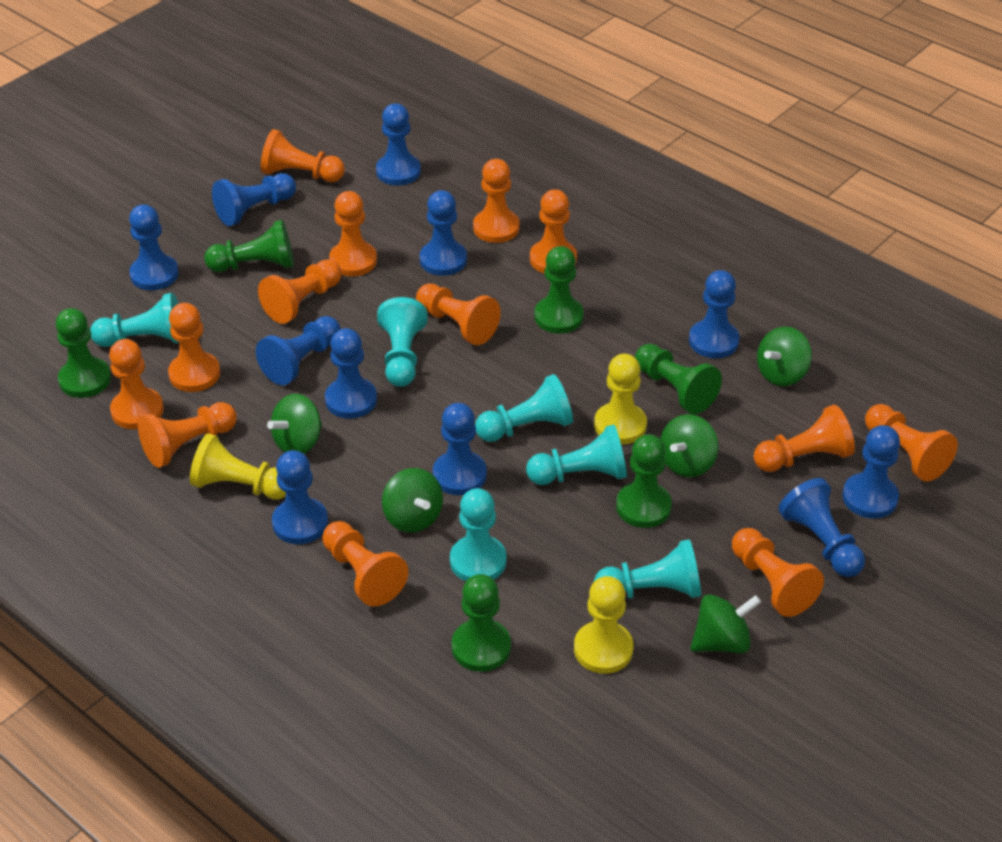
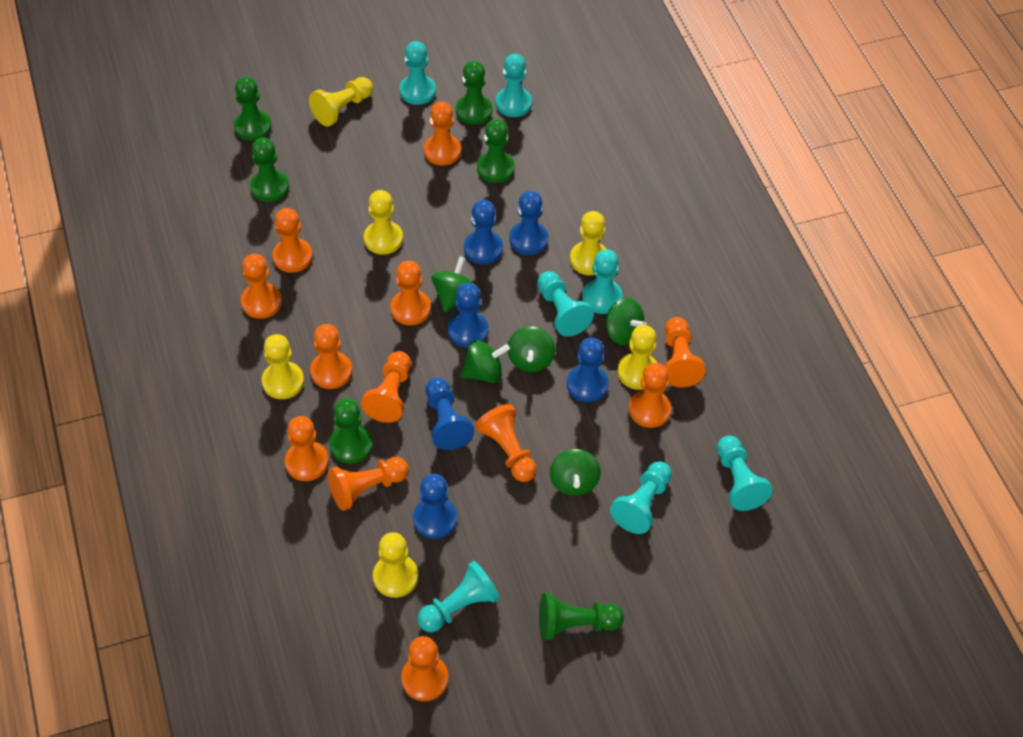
blue pawn: [129,204,179,290] [212,173,296,226] [256,316,341,385] [272,450,328,544] [325,328,377,418] [376,103,421,185] [420,190,467,276] [433,403,487,495] [689,270,740,358] [779,478,865,577] [843,425,900,518] = 11 -> [413,474,457,539] [425,377,474,450] [448,283,488,348] [464,200,503,264] [510,191,548,255] [567,338,608,402] = 6
orange pawn: [109,339,164,429] [138,402,237,468] [168,303,220,392] [258,259,342,324] [261,129,345,182] [322,521,409,607] [329,191,377,276] [416,283,501,345] [473,159,520,243] [530,189,577,274] [732,528,824,617] [754,405,855,472] [865,404,958,482] = 13 -> [241,254,282,319] [272,208,313,273] [285,416,329,481] [310,324,352,389] [328,457,409,511] [361,351,411,423] [391,261,431,325] [401,636,448,701] [424,102,461,166] [475,404,537,482] [629,363,671,428] [665,317,706,387] = 12
turquoise pawn: [90,293,179,347] [377,297,427,387] [450,488,507,581] [475,374,573,442] [526,425,627,485] [594,539,701,599] = 6 -> [399,41,436,105] [417,561,500,632] [495,54,532,117] [537,271,594,337] [582,249,623,314] [610,461,672,534] [717,435,773,511] = 7
yellow pawn: [190,433,286,500] [574,576,634,674] [594,354,647,445] = 3 -> [262,334,304,399] [309,77,373,126] [364,190,403,255] [373,532,418,598] [570,211,606,275] [617,325,657,390] = 6

